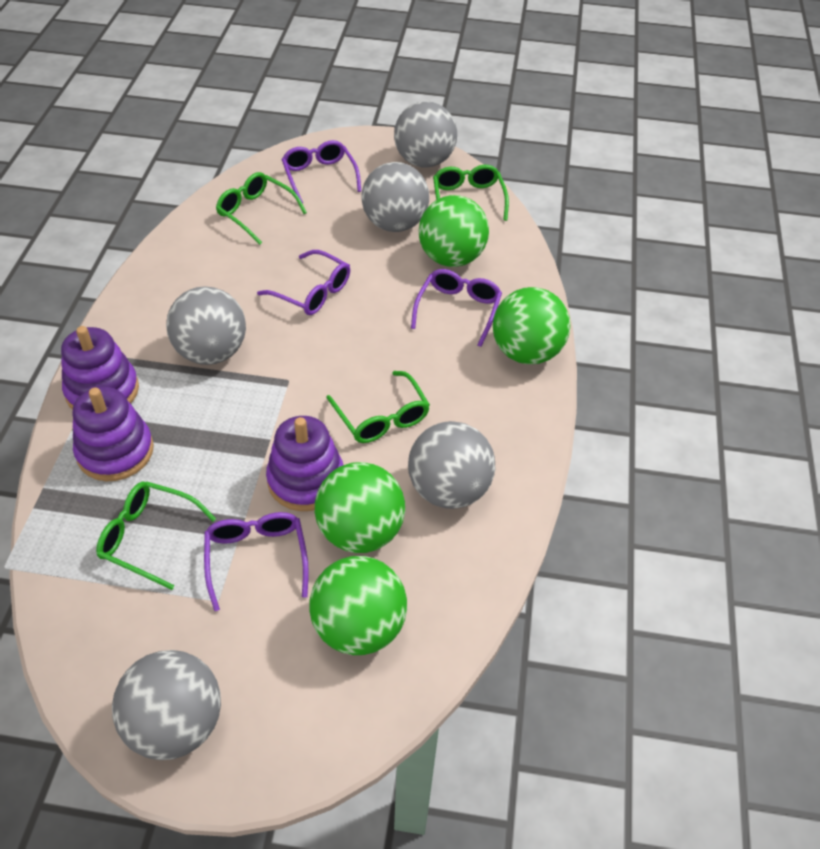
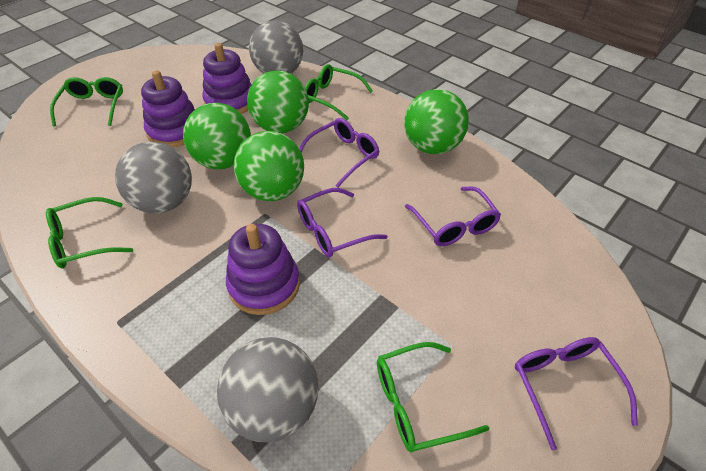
grey ball: [112,650,221,760] [166,286,246,365] [361,162,429,232] [394,101,457,168] [408,421,495,509] = 5 -> [115,142,192,213] [217,337,319,442] [249,20,303,74] = 3

